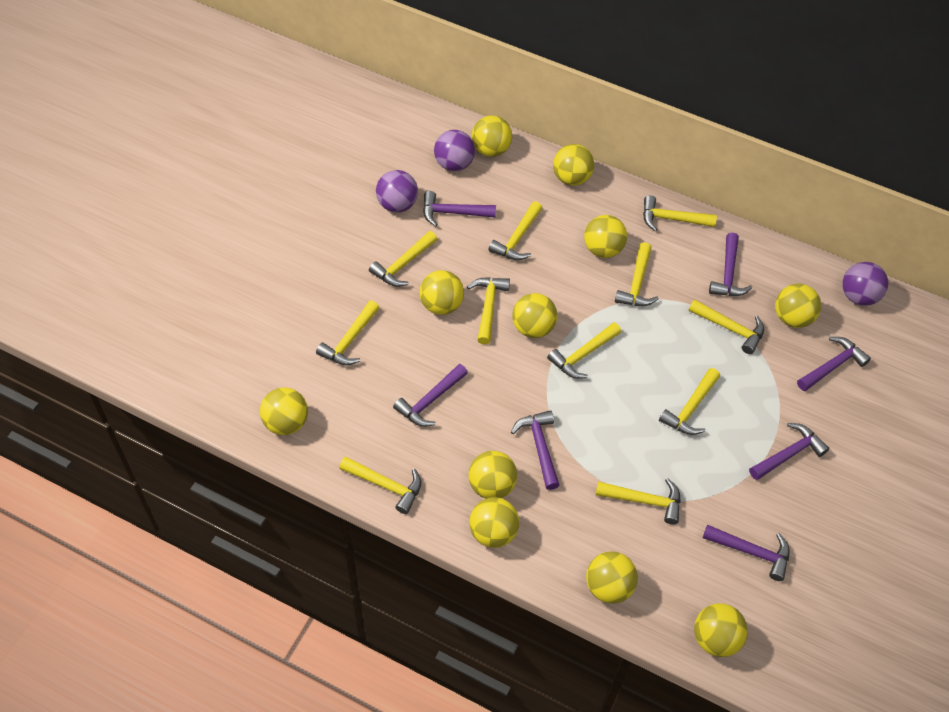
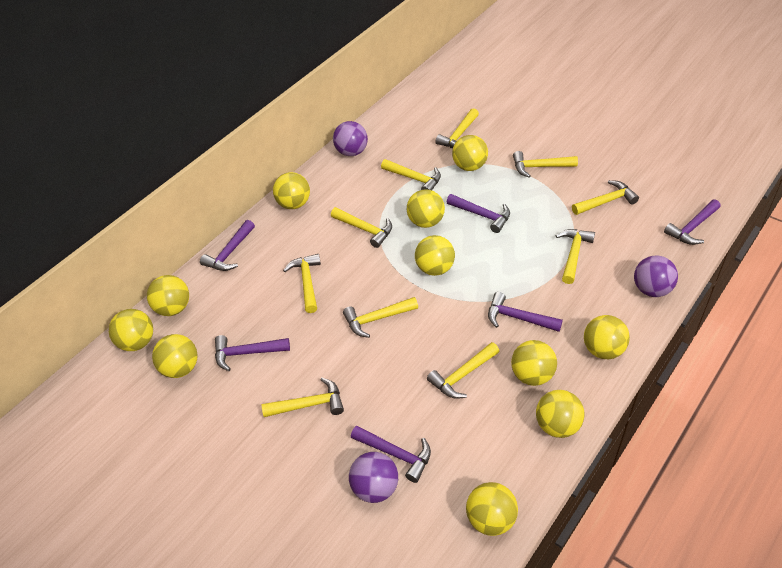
purple hammer: [393,364,468,427] [423,191,496,227] [511,410,559,490] [703,525,790,581] [709,233,752,296] [749,423,829,480] [797,337,871,391] = 7 -> [200,220,255,271] [215,335,290,371] [351,426,431,483] [447,194,510,233] [488,292,563,332] [664,199,721,245] = 6
yellow hammer: [316,301,379,365] [339,456,421,514] [369,231,437,287] [467,277,510,345] [488,201,542,260] [547,322,621,379] [596,478,681,525] [615,242,659,306] [643,195,717,231] [659,368,720,435] [689,299,764,354] = 11 -> [261,378,344,417] [283,254,321,313] [331,207,392,248] [343,297,418,338] [381,159,441,190] [427,342,500,399] [435,108,479,148] [513,151,578,177] [556,229,595,284] [572,180,639,215] = 10

